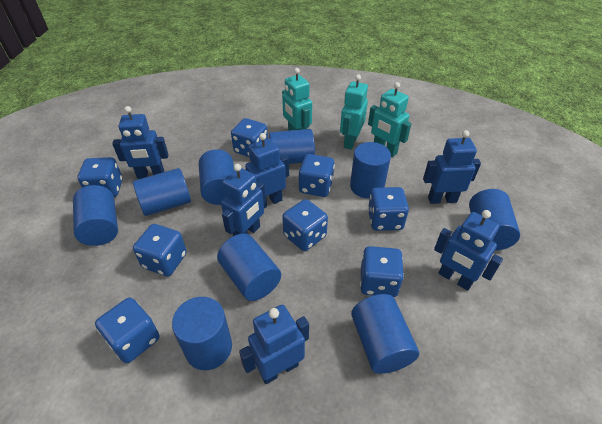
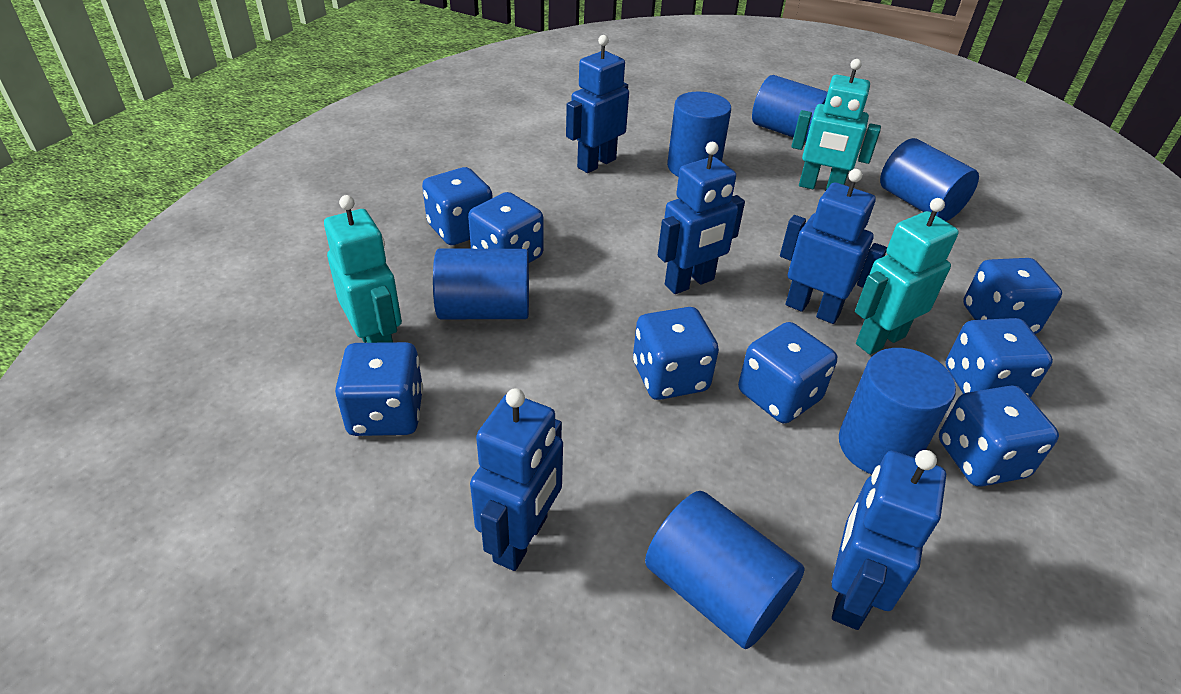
blue cylinder: [73,185,118,246] [133,168,191,216] [172,297,232,370] [199,149,235,205] [217,233,281,301] [269,129,315,164] [350,142,391,198] [351,294,419,374] [469,189,520,250] = 9 -> [433,248,529,319] [645,491,805,649] [667,92,731,177] [752,75,828,142] [839,348,956,474] [880,138,979,221] = 6
blue robot: [112,106,169,179] [221,164,266,236] [239,305,309,384] [245,133,289,208] [423,130,481,204] [434,210,503,291] = 6 -> [470,388,563,571] [566,35,629,173] [658,142,745,294] [780,169,887,324] [832,450,946,630] = 5

